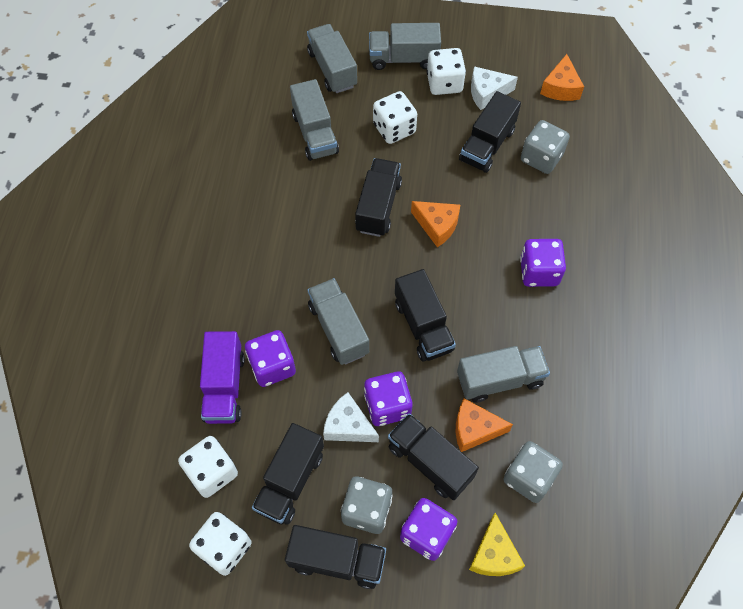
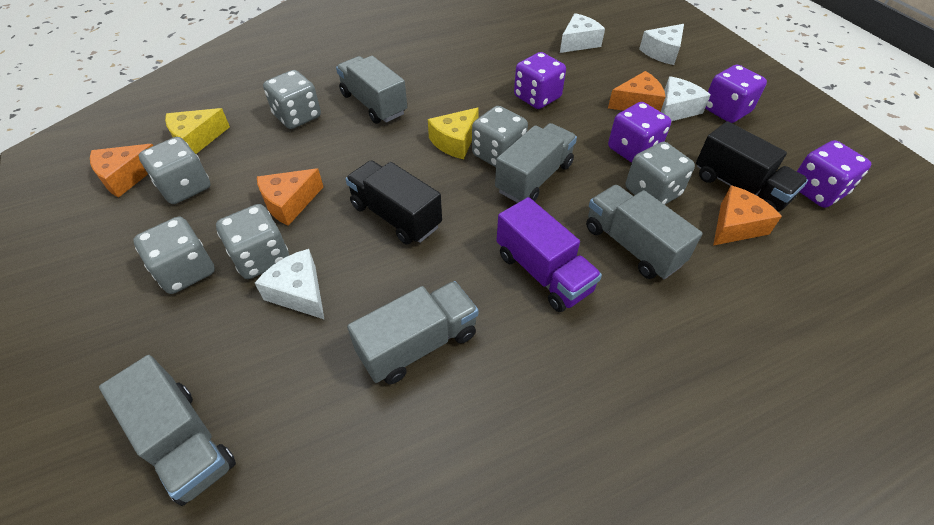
black truck: [252,423,324,525] [285,525,386,589] [355,158,402,237] [388,413,479,500] [395,269,456,362] [459,91,521,173] = 6 -> [345,160,442,245] [696,121,808,212] = 2
grey dice: [341,477,393,534] [504,441,563,503] [521,120,570,174] = 3 -> [133,217,215,294] [139,137,211,204] [216,204,289,279] [263,70,321,129] [472,106,528,167] [626,142,695,205] = 6
orange cheese: [411,201,460,247] [456,398,513,452] [540,54,584,101] = 3 -> [90,144,153,198] [257,168,323,226] [608,71,665,112] [713,185,782,246] = 4
white cheese: [323,392,379,442] [471,66,518,110] = 2 -> [255,249,324,319] [560,13,605,53] [639,24,684,65] [661,76,711,121] = 4
white dice: [178,436,238,498] [189,512,252,576] [373,91,417,144] [427,48,466,95] = 4 -> none = 0
yellow cheese: [469,513,525,576] = 1 -> [165,108,230,154] [428,107,479,159] = 2

